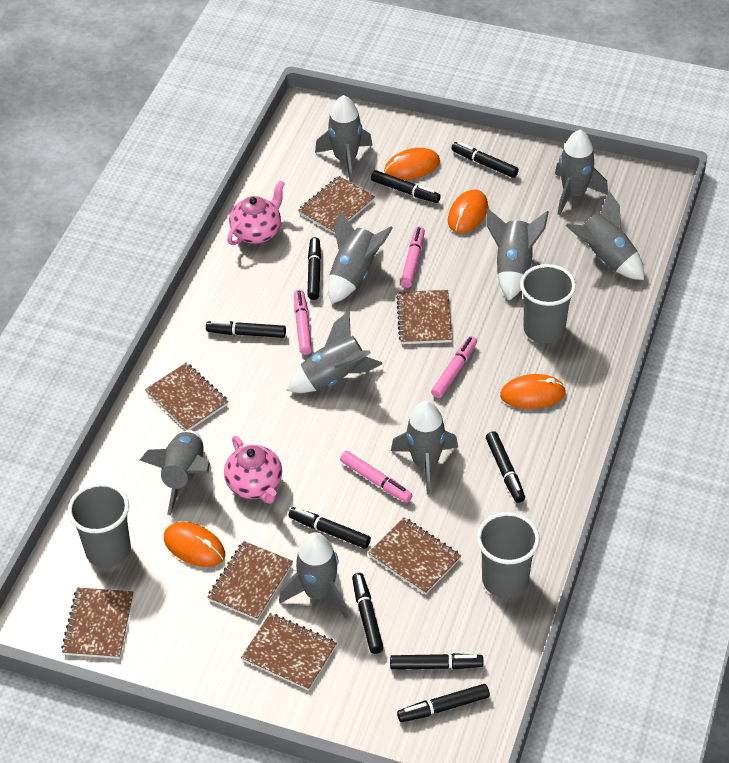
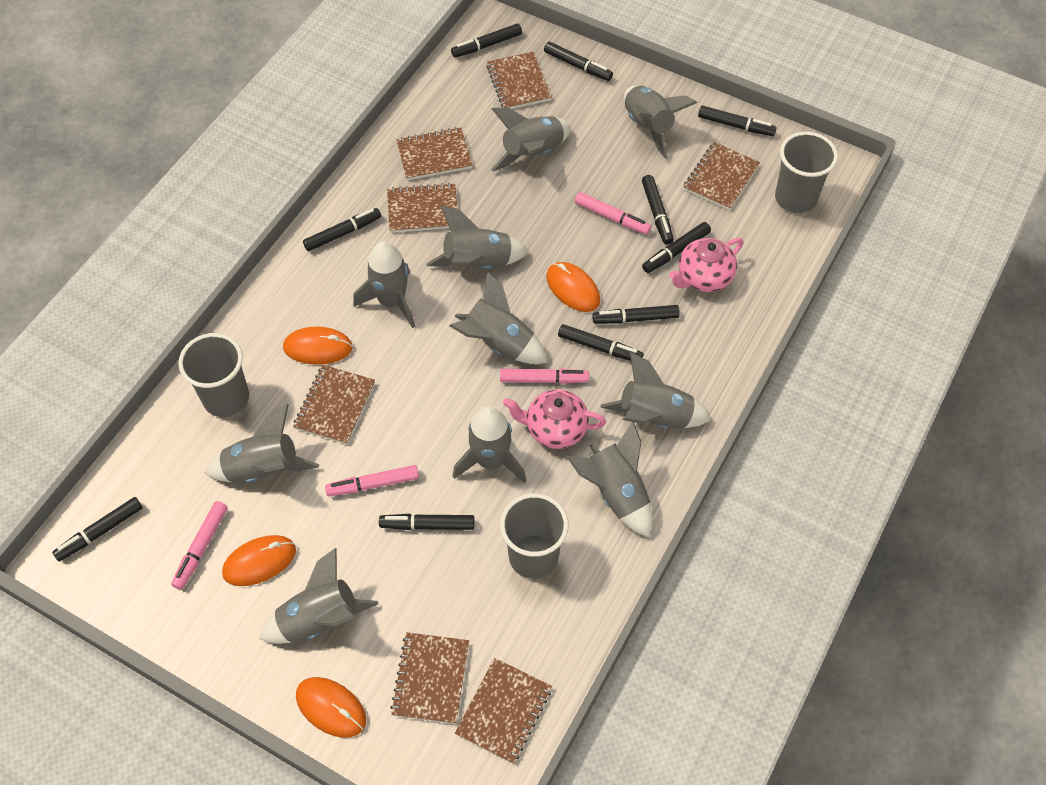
black marker: [206,320,286,338] [289,507,371,549] [307,237,321,300] [352,573,384,654] [371,170,441,203] [390,653,483,670] [397,684,490,722] [451,141,519,178] [486,431,525,503] = 9 -> [52,497,143,561] [303,208,381,251] [379,514,474,530] [451,24,522,58] [544,42,613,81] [558,324,643,361] [592,305,680,324] [642,175,674,245] [642,222,711,273] [698,106,776,136] = 10
grey rocket: [140,430,210,515] [279,532,348,618] [287,311,383,393] [315,95,373,182] [328,210,393,304] [391,401,458,494] [486,208,549,301] [555,130,608,215] [566,191,644,280] = 9 -> [205,404,319,483] [259,548,379,644] [353,241,415,328] [426,205,529,269] [450,271,547,364] [453,406,526,483] [491,107,571,171] [567,421,653,537] [600,352,712,428] [624,86,697,159] = 10

